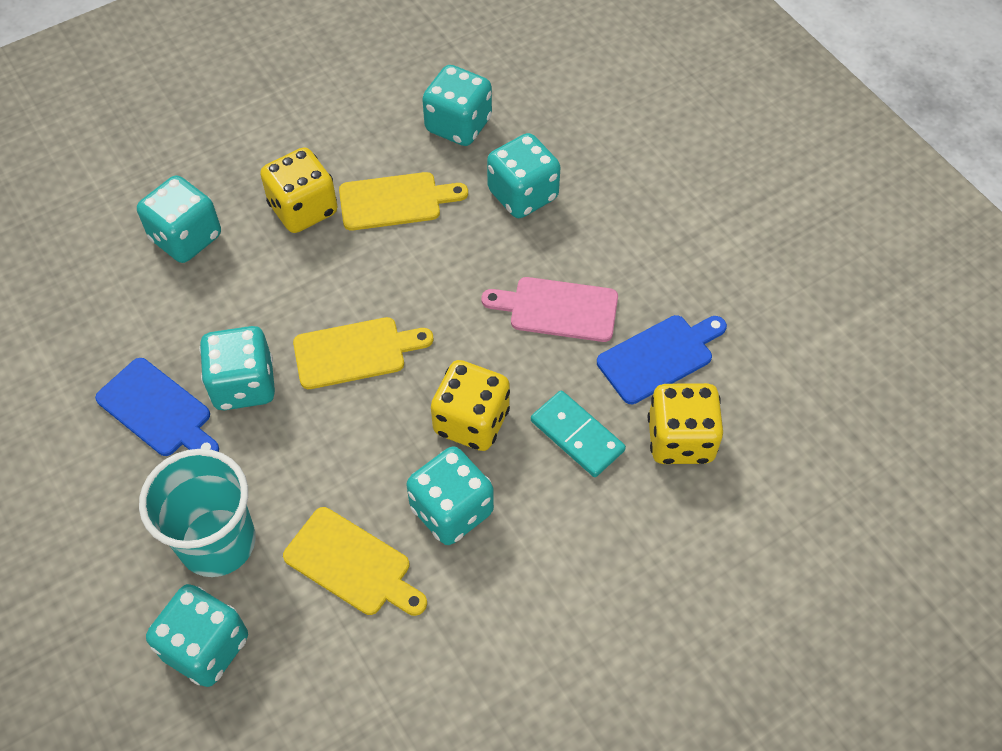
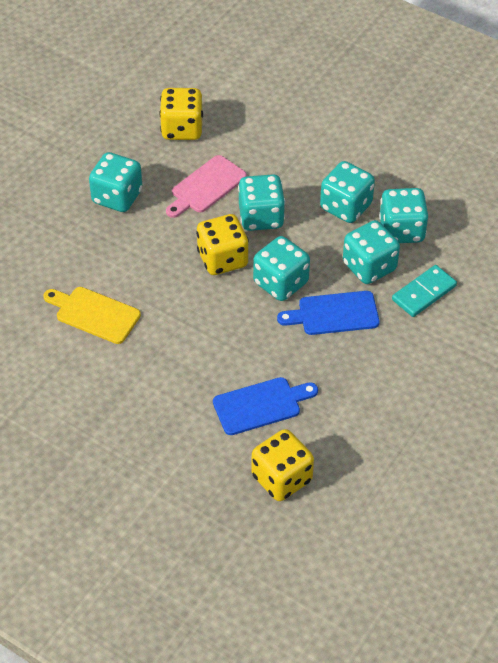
turquoise cup: [139,449,256,577] = 1 -> none = 0
yellow cutting board: [283,507,427,616] [293,317,433,389] [339,172,468,231] = 3 -> [44,287,141,344] = 1

